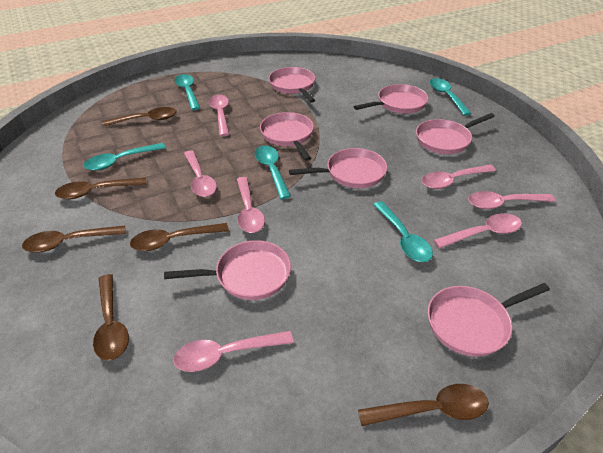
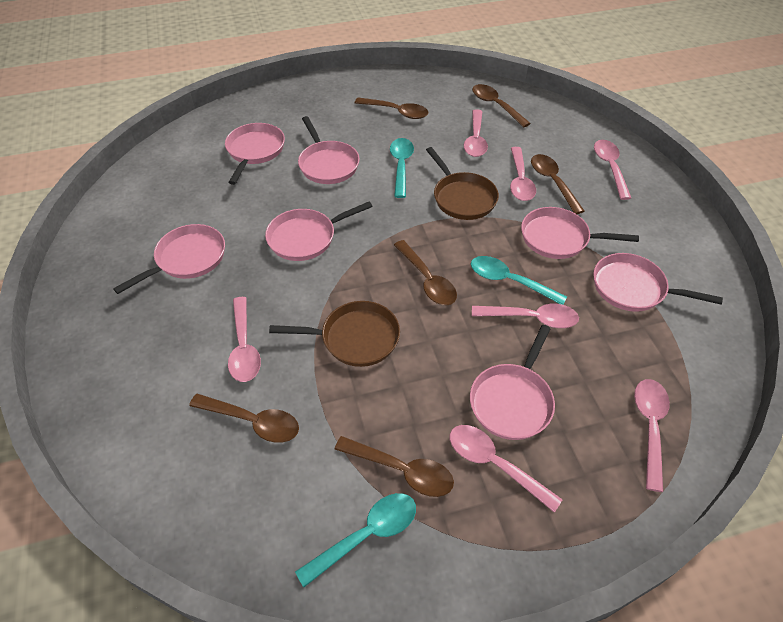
brown pan: none = 0 -> [269,301,400,367] [426,147,499,220] = 2
turquoise spoon: [84,143,166,171] [175,74,200,110] [255,146,291,199] [373,201,433,262] [430,78,472,116] = 5 -> [295,493,416,587] [390,138,414,198] [471,256,567,305] = 3

